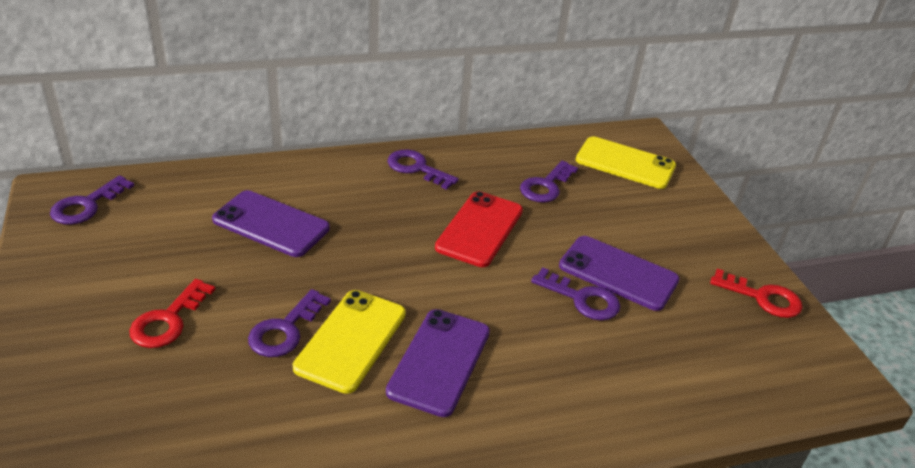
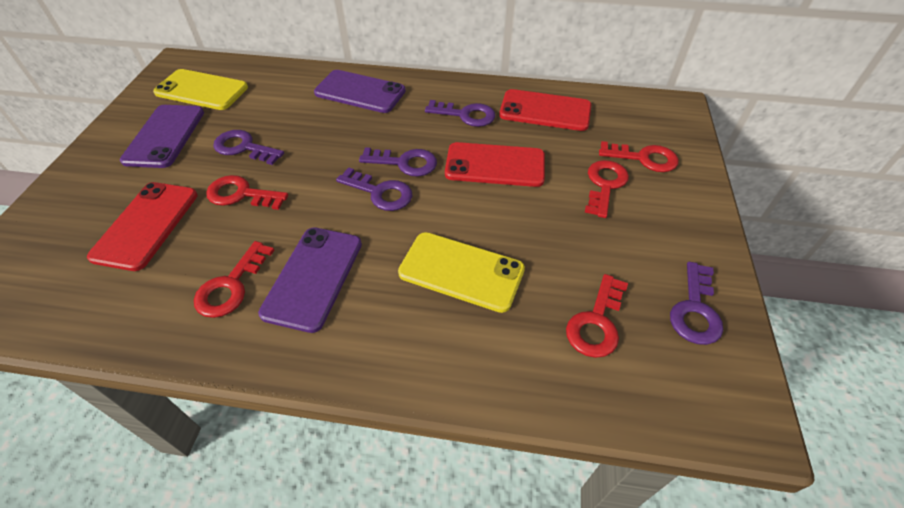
red key: [129,279,215,348] [710,269,802,318] = 2 -> [194,241,275,318] [206,175,288,210] [566,274,628,358] [585,160,629,218] [599,141,679,172] = 5
red phone: [435,191,523,267] = 1 -> [87,182,198,271] [445,142,545,187] [499,89,592,131] = 3

